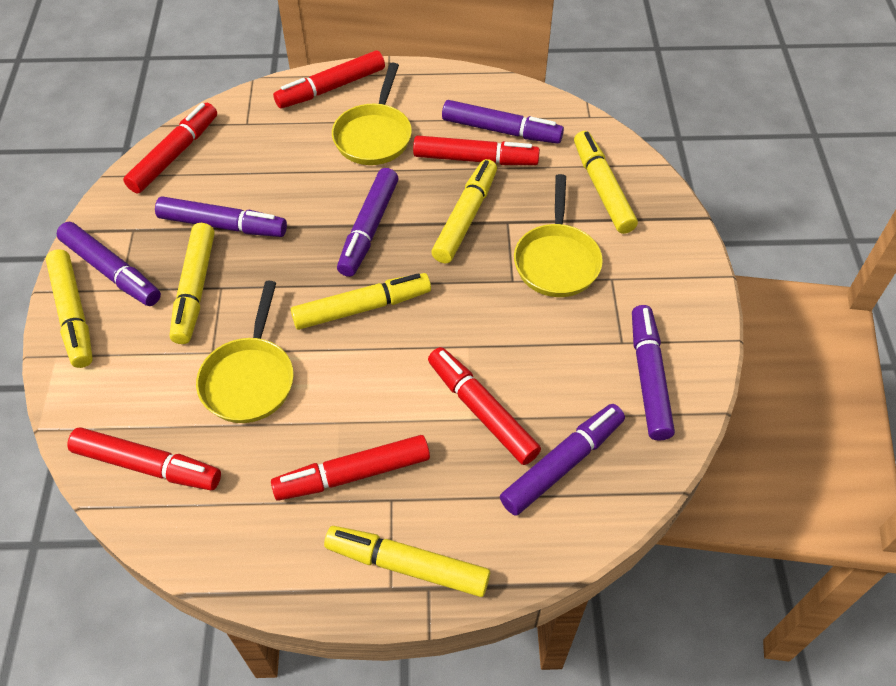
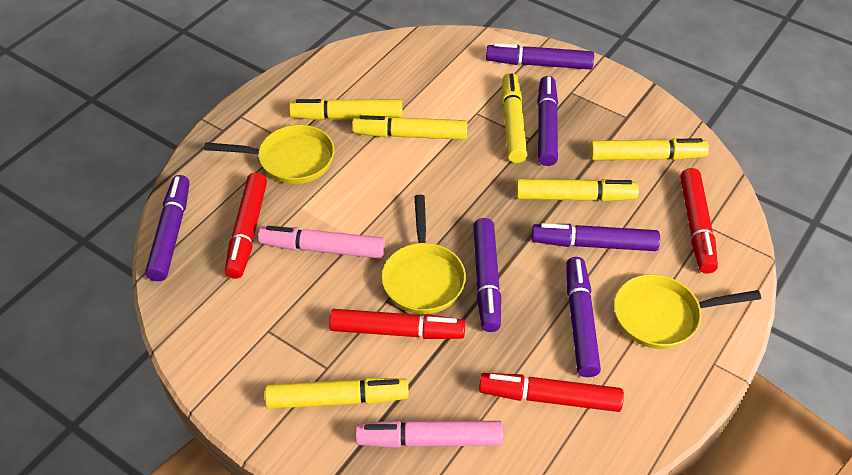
pink marker: none = 0 -> [258,226,385,259] [355,420,503,448] = 2
red marker: [67,427,221,490] [123,103,217,193] [271,435,430,501] [273,51,385,108] [413,135,540,165] [428,347,541,465] = 6 -> [225,173,267,279] [329,309,465,339] [479,373,624,412] [680,168,718,274] = 4

